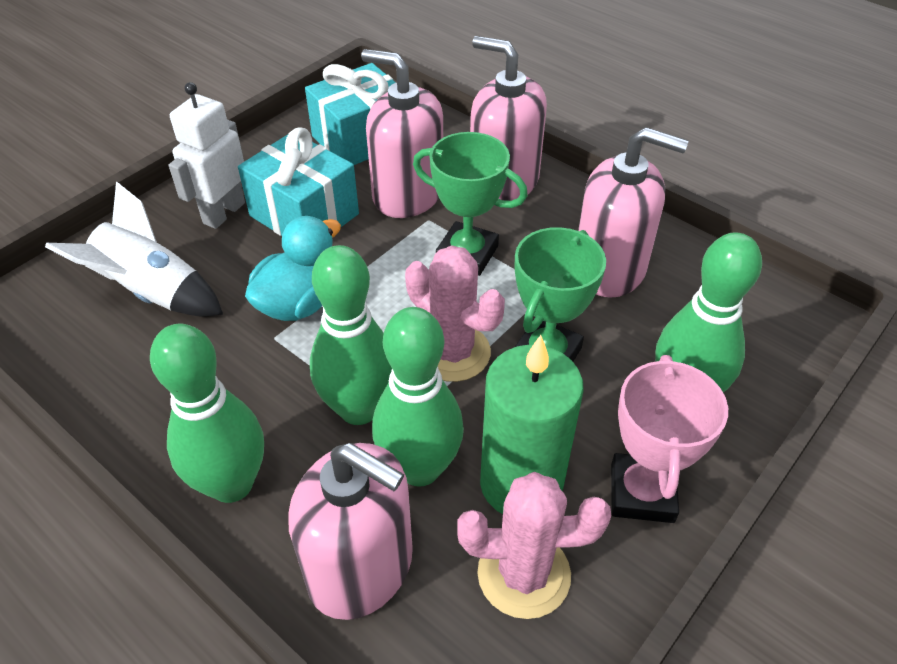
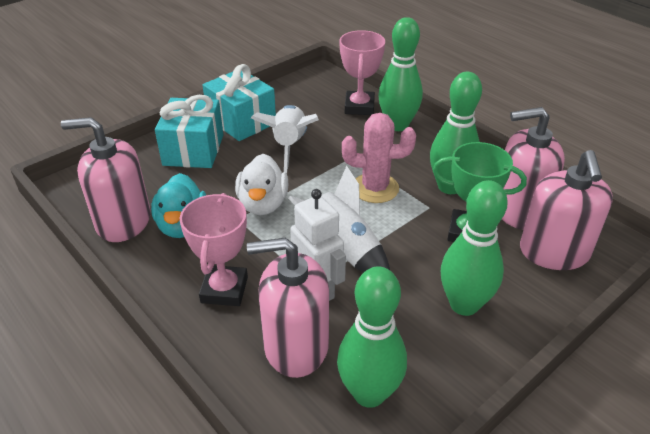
green candle: [480,335,584,514] = 1 -> none = 0
green trophy: [413,132,528,276] [515,227,606,361] = 2 -> [433,142,527,242] = 1
pink cactus: [405,245,505,382] [457,472,612,619] = 2 -> [342,113,416,203] = 1
pink trophy: [611,355,728,523] = 1 -> [180,193,248,306] [339,30,385,115] = 2
white duck: none = 0 -> [235,154,288,215] = 1
white rocket: [45,181,223,317] = 1 -> [251,105,319,173] [288,166,390,273] = 2

